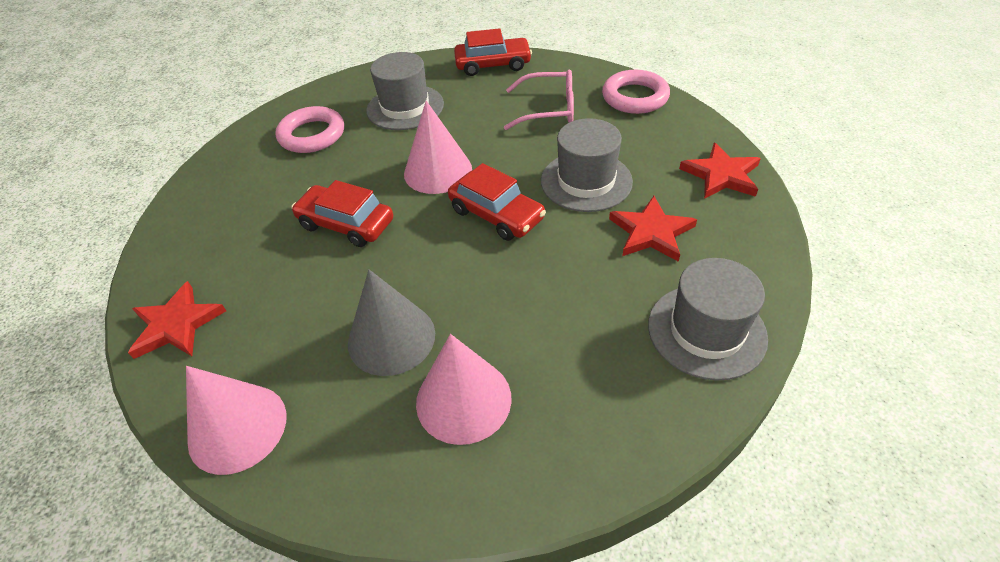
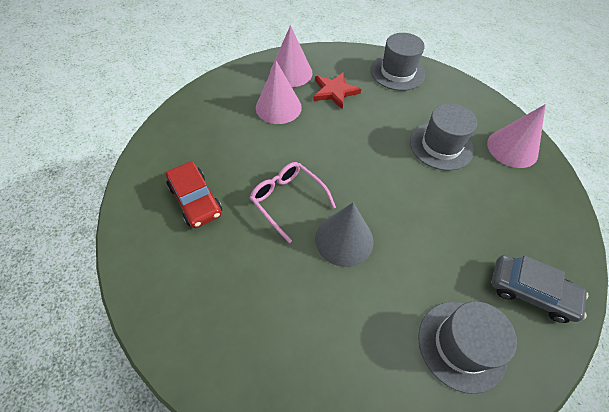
grey car: none = 0 -> [491,255,589,323] = 1
pink ring: [276,106,344,153] [602,70,670,114] = 2 -> none = 0
red car: [291,180,393,247] [448,163,546,241] [454,28,532,76] = 3 -> [166,162,222,228] = 1
red star: [128,281,226,359] [609,196,697,262] [679,143,761,199] = 3 -> [313,72,361,109] = 1

